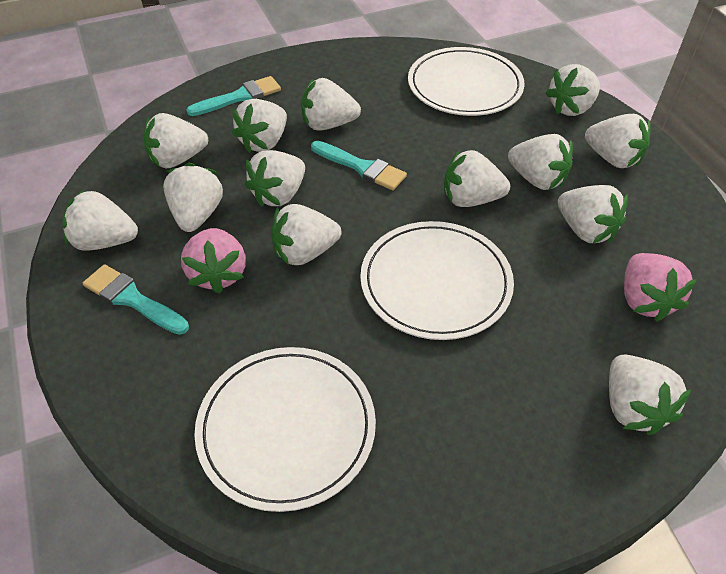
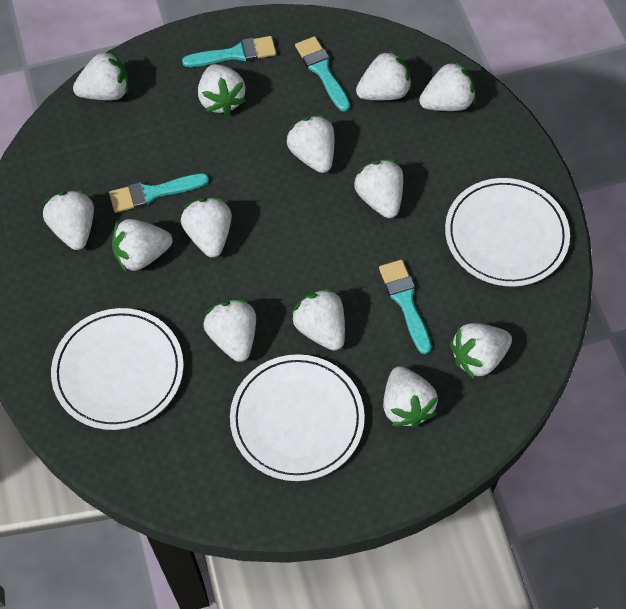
pink strawberry: [181,228,246,294] [624,253,697,322] = 2 -> none = 0
turquoise brush: [83,264,189,335] [186,76,281,116] [311,141,407,190] = 3 -> [109,173,209,213] [182,36,276,67] [295,36,350,112] [379,260,431,354] = 4

